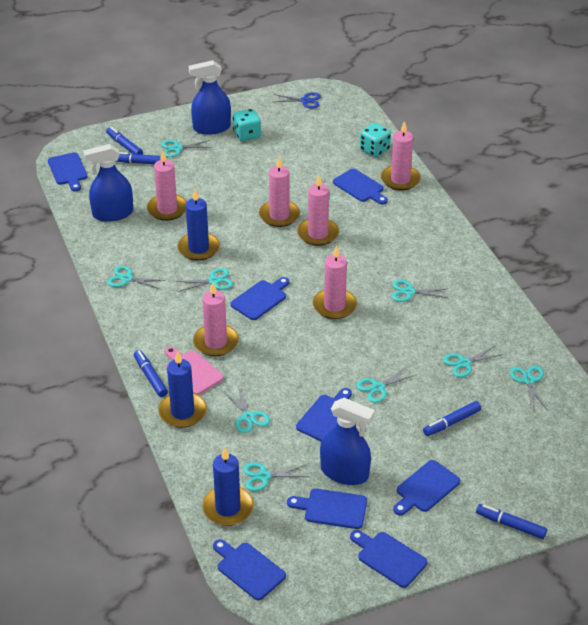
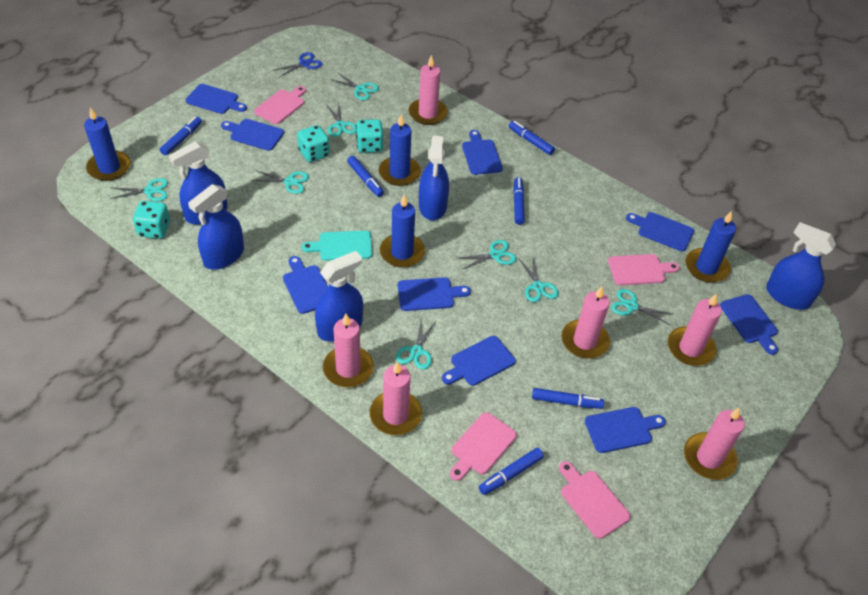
blue candle: [158,351,207,428] [177,189,220,261] [202,448,254,526] = 3 -> [84,107,131,181] [379,114,421,186] [380,195,425,268] [685,211,736,283] = 4
blue cutting board: [48,152,88,191] [213,539,286,600] [230,277,290,320] [287,489,367,529] [296,388,352,441] [333,169,388,205] [350,530,427,588] [393,460,460,516] = 8 -> [186,84,247,114] [221,119,284,151] [283,256,328,314] [398,277,471,311] [442,336,516,386] [462,130,503,175] [585,407,666,453] [626,212,694,251] [720,294,778,355] = 9
blue marker: [106,127,143,155] [117,152,167,164] [134,350,168,397] [423,401,481,436] [476,504,547,539] = 5 -> [160,117,202,156] [347,156,384,197] [479,448,544,495] [509,121,555,155] [513,177,525,225] [532,388,604,409] = 6
blue spray bottle: [83,144,133,222] [189,60,231,135] [320,398,375,485] = 3 -> [169,141,228,225] [188,184,244,269] [315,251,363,341] [419,136,449,220] [766,222,836,310] = 5
pink cutting board: [165,346,224,395] = 1 -> [254,86,306,124] [450,412,517,481] [559,461,631,539] [608,254,680,285] = 4
turquoise cutting board: none = 0 -> [301,231,372,261] = 1
turquoise dice: [233,109,261,141] [360,123,391,157] = 2 -> [133,201,170,239] [297,125,330,162] [356,119,383,153] = 3
turquoise scissors: [107,266,166,289] [161,140,211,157] [175,268,233,292] [224,386,270,433] [243,462,309,491] [357,366,415,403] [392,280,448,302] [443,346,504,378] [510,365,547,410] = 9 -> [110,178,168,201] [251,170,309,194] [326,103,356,137] [330,73,379,100] [396,316,437,369] [459,240,516,269] [519,258,559,302] [611,289,674,325] = 8

